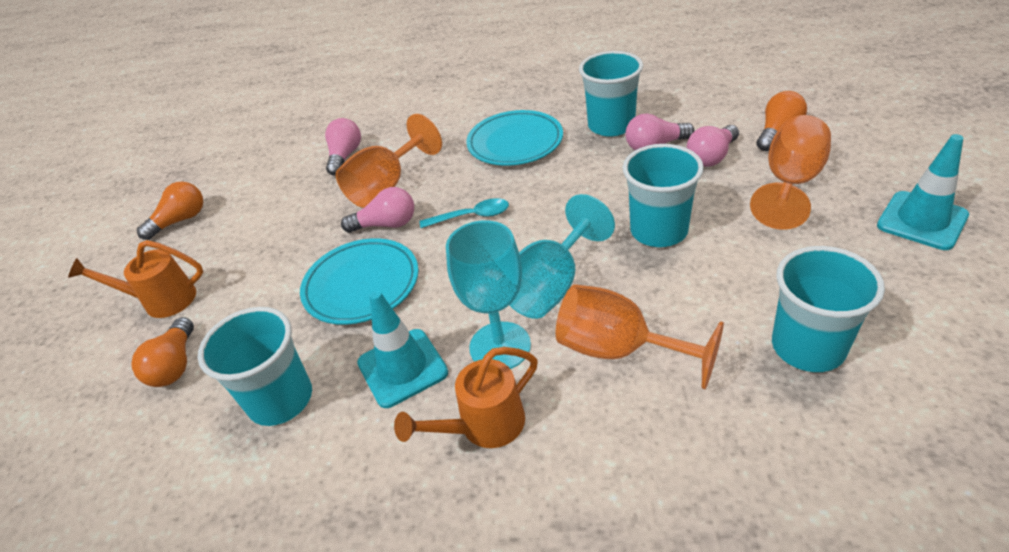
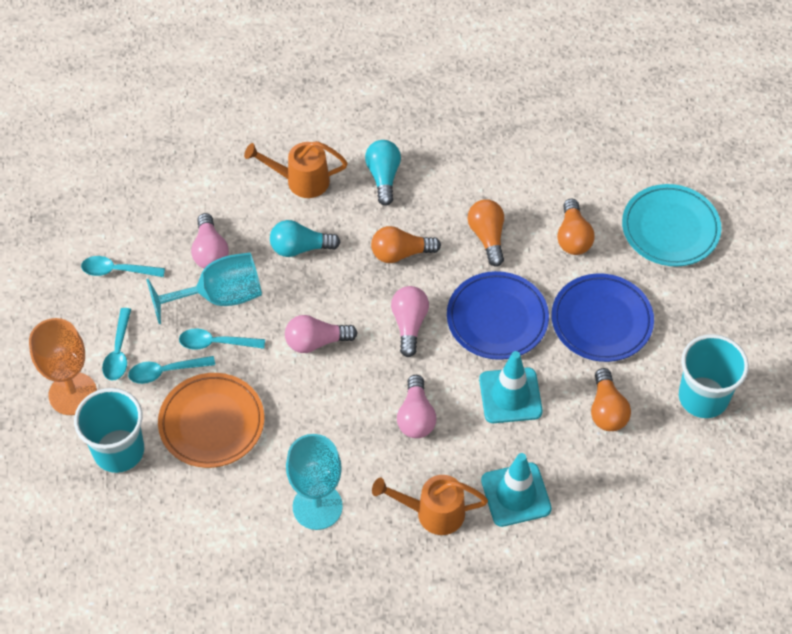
blue plate: none = 0 -> [447,271,549,360] [551,273,654,362] = 2
orange goblet: [336,114,442,208] [555,284,724,389] [750,115,831,230] = 3 -> [29,318,97,415] = 1
orange light bulb: [131,317,194,387] [137,181,203,240] [757,91,807,151] = 3 -> [371,226,441,263] [468,199,504,267] [557,198,595,255] [591,368,631,431] = 4
orange plate: none = 0 -> [158,373,264,468] = 1
turquoise cup: [198,307,312,426] [579,51,643,137] [623,144,704,247] [772,246,885,372] = 4 -> [74,388,144,473] [679,334,749,418] = 2
turquoise light bulb: none = 0 -> [270,220,341,257] [365,140,401,206] = 2
turquoise plate: [300,238,418,325] [466,110,563,166] = 2 -> [622,184,722,266] = 1
turquoise spoon: [420,198,509,228] = 1 -> [81,256,165,277] [102,308,131,381] [128,356,215,384] [179,328,265,350] = 4

